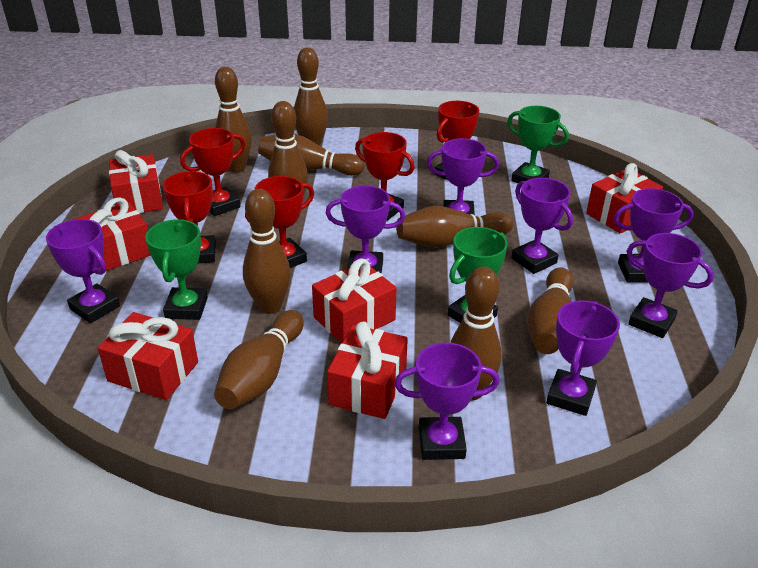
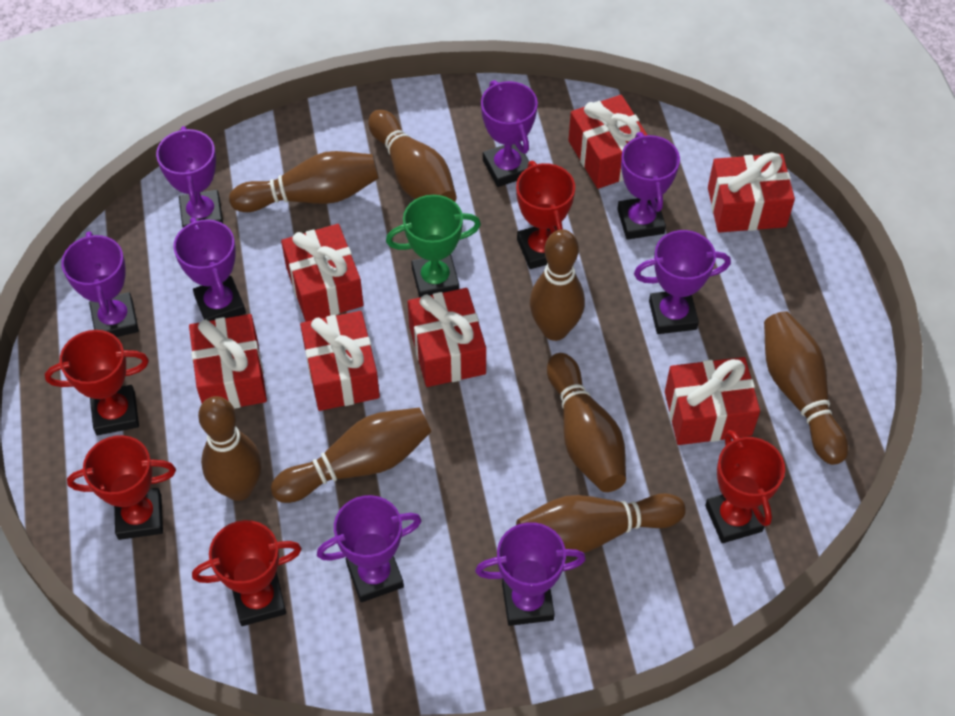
brown bowling pin: [214,310,304,409] [215,67,252,173] [243,189,291,314] [258,134,364,176] [268,101,308,194] [294,47,328,146] [396,206,513,248] [450,267,502,401] [527,267,574,354] = 9 -> [198,396,262,501] [229,151,379,212] [271,408,431,503] [368,109,456,202] [516,493,686,553] [530,229,585,341] [547,353,626,492] [764,311,848,465] = 8
green trophy: [145,219,208,320] [448,227,508,323] [507,106,569,183] = 3 -> [386,195,481,298] = 1
red gift: [72,197,151,271] [98,312,198,400] [109,150,163,213] [312,259,396,343] [327,321,408,419] [586,163,663,233] = 6 -> [189,314,267,409] [281,224,364,322] [300,311,380,411] [408,288,486,387] [568,95,647,189] [665,357,760,445] [708,152,795,232] = 7

